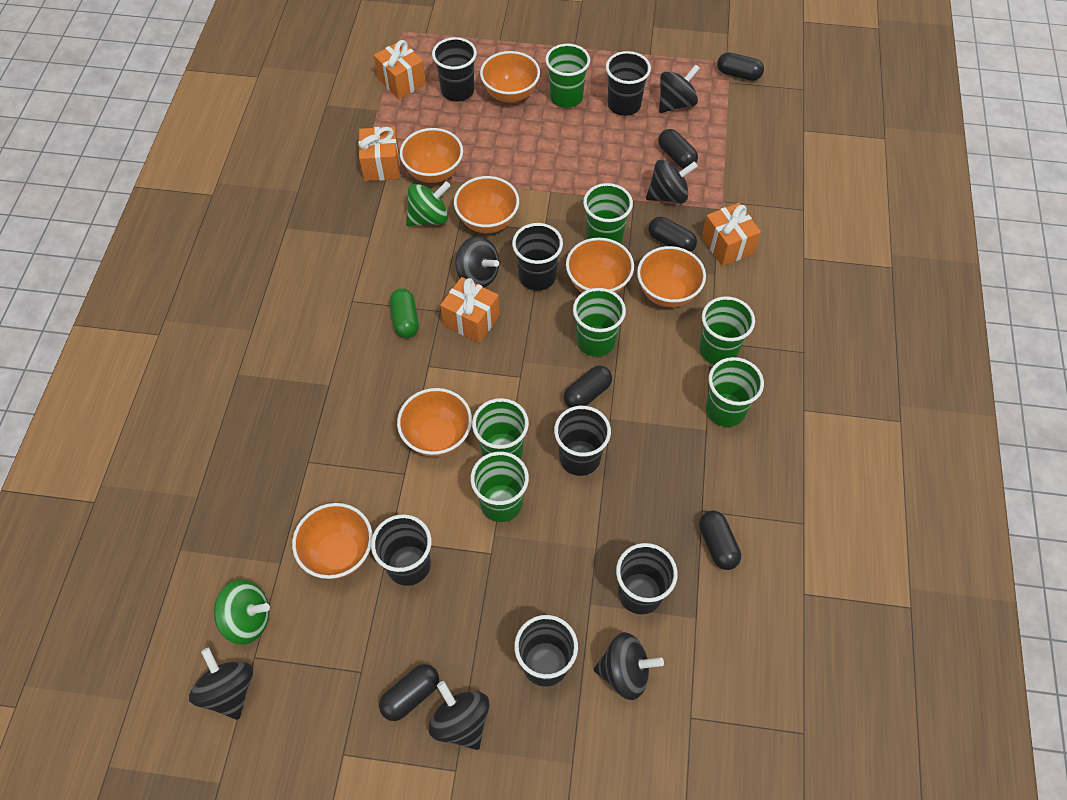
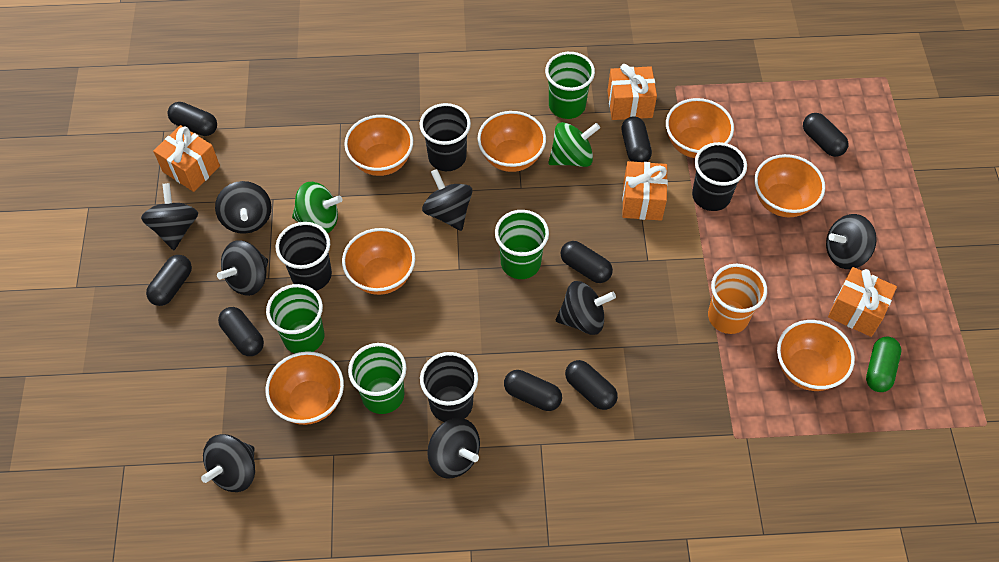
black capsule: [379,664,439,721] [564,365,612,408] [648,217,697,252] [658,129,698,168] [699,510,741,570] [717,52,764,81] = 6 -> [146,255,192,306] [168,102,217,136] [218,307,264,356] [504,370,562,411] [560,241,613,283] [565,360,618,410] [622,116,652,162] [803,113,849,157] = 8
black cup: [371,514,431,586] [432,37,477,101] [512,223,563,291] [514,615,578,687] [554,406,611,476] [606,51,651,116] [616,543,678,614] = 7 -> [276,222,332,291] [420,103,471,171] [420,352,478,422] [692,142,747,211] = 4
black spinning top: [189,648,253,720] [429,681,489,750] [455,236,499,288] [594,632,664,700] [646,160,698,203] [659,64,700,113] = 6 -> [141,183,198,250] [201,434,255,492] [215,181,272,234] [217,240,268,296] [422,169,472,231] [427,418,480,479] [556,281,616,335] [826,214,877,269] = 8
green cup: [471,452,529,522] [472,398,529,458] [545,44,590,108] [573,288,626,357] [583,183,633,244] [699,297,755,364] [706,357,764,427] = 7 -> [266,284,325,353] [348,343,407,414] [495,210,549,279] [545,52,595,119] = 4
orange cup: none = 0 -> [708,264,767,334] = 1

